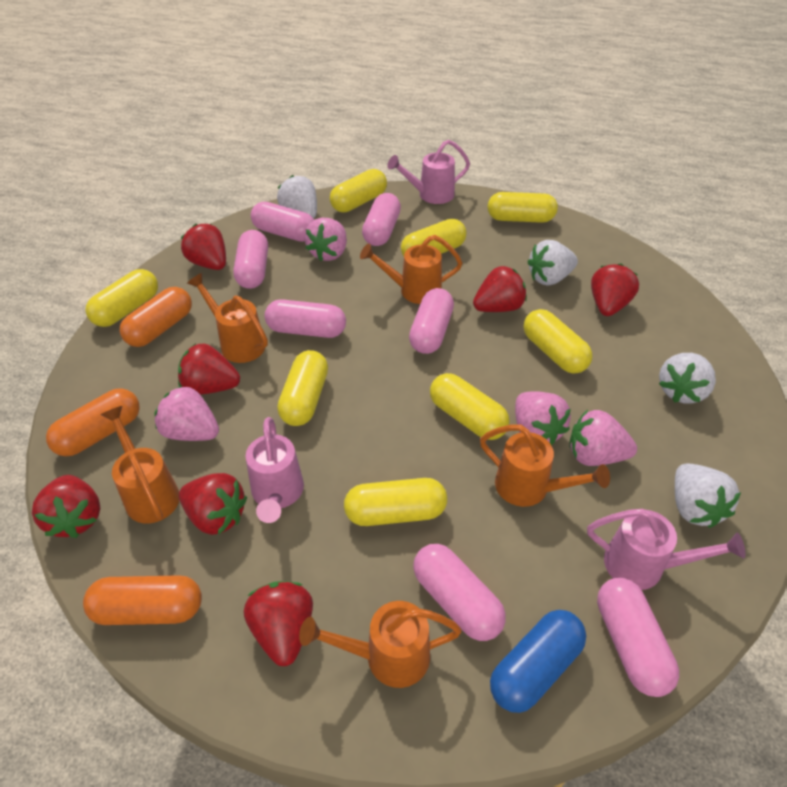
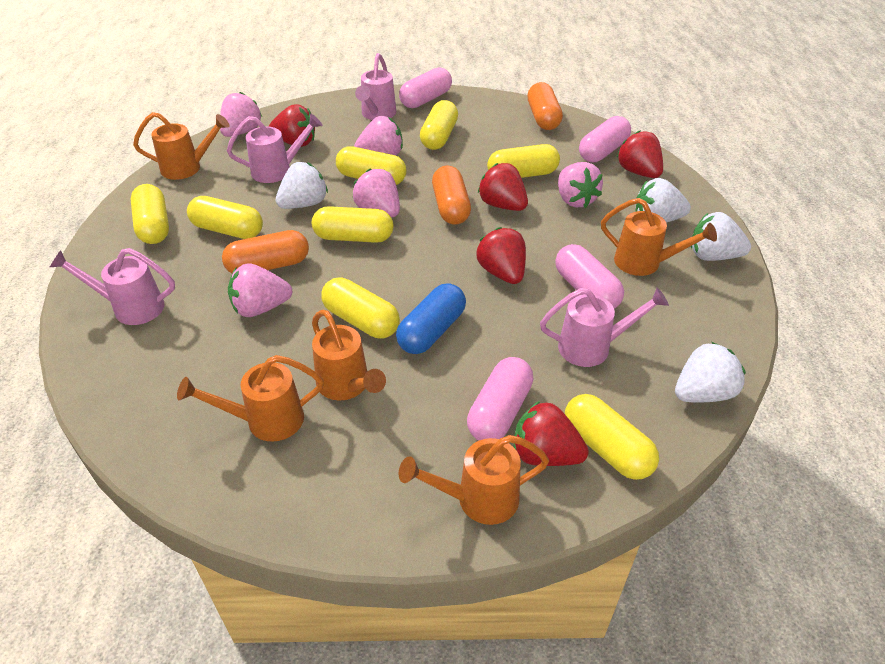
pink capsule: [234,230,268,289] [251,202,314,242] [265,299,346,338] [362,193,401,246] [409,288,454,354] [413,544,506,641] [597,578,679,697] = 7 -> [399,67,452,108] [467,357,533,440] [555,244,624,309] [579,116,631,162] = 4
pink strawberry: [154,385,219,441] [305,218,347,261] [515,391,571,445] [569,410,637,466] = 4 -> [220,92,262,137] [228,263,293,317] [353,169,400,218] [354,116,403,156] [558,162,603,208] = 5
pink watering can: [246,417,304,523] [387,140,470,204] [587,509,746,590] = 3 -> [50,248,175,325] [227,114,323,183] [355,53,397,120] [540,287,669,367] = 4
red strawberry: [32,475,100,538] [178,344,240,395] [179,473,247,535] [181,224,226,270] [244,581,313,666] [473,266,527,312] [591,264,639,316] = 7 -> [269,104,315,147] [476,227,526,284] [478,163,528,211] [514,401,589,466] [617,130,663,178] = 5

